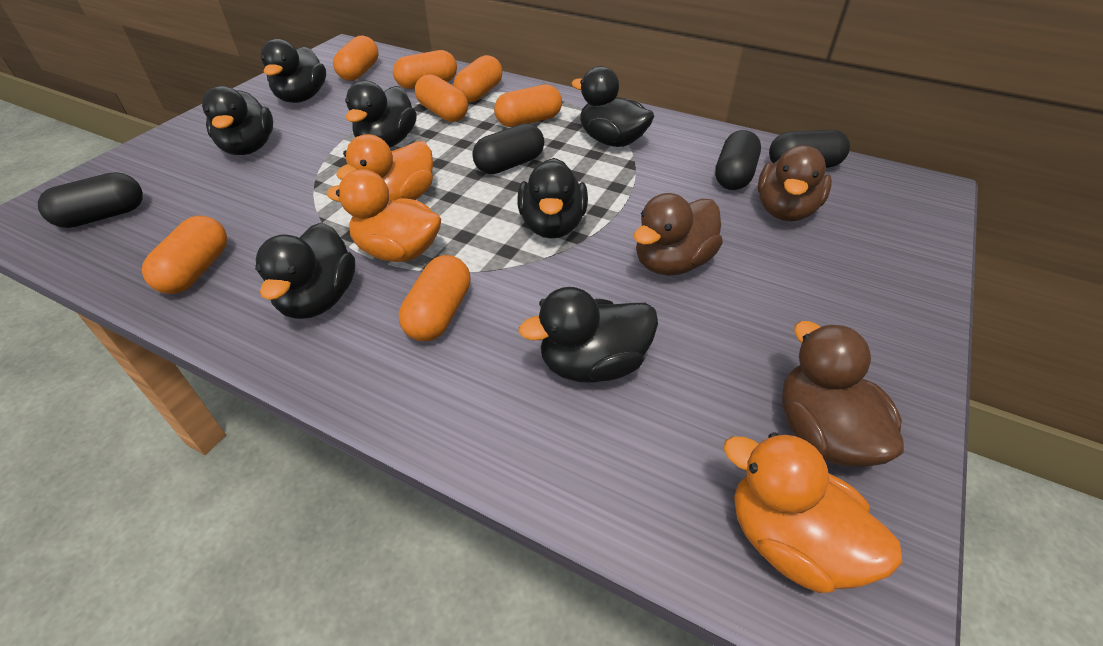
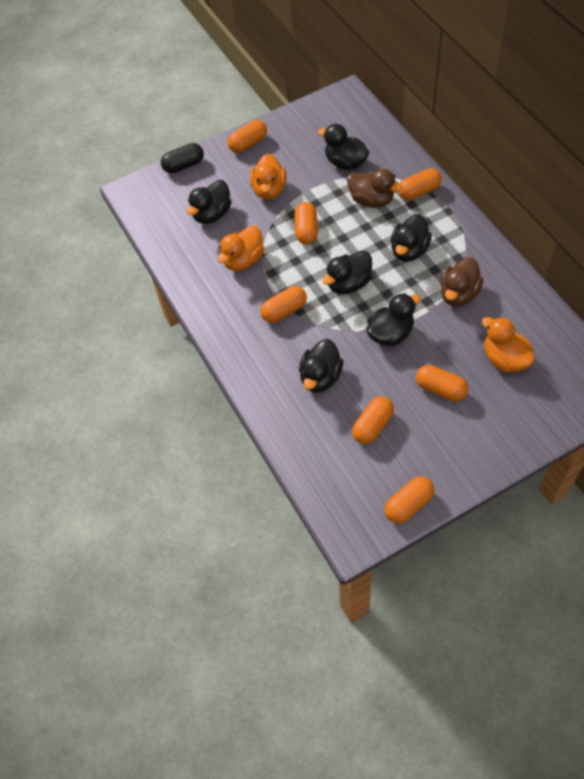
black capsule: [38,172,143,228] [472,123,544,174] [715,130,761,190] [769,130,850,168] = 4 -> [161,143,204,173] = 1
black duck: [202,86,273,155] [255,222,355,319] [261,39,326,103] [345,80,417,147] [517,158,588,239] [518,287,658,383] [571,66,654,147] = 7 -> [187,180,232,224] [299,339,343,393] [318,124,369,170] [322,251,372,294] [366,293,421,346] [391,214,432,262] = 6
brown duck: [633,193,723,276] [757,145,832,221] [782,321,904,467] = 3 -> [347,169,402,208] [440,257,483,307] = 2

